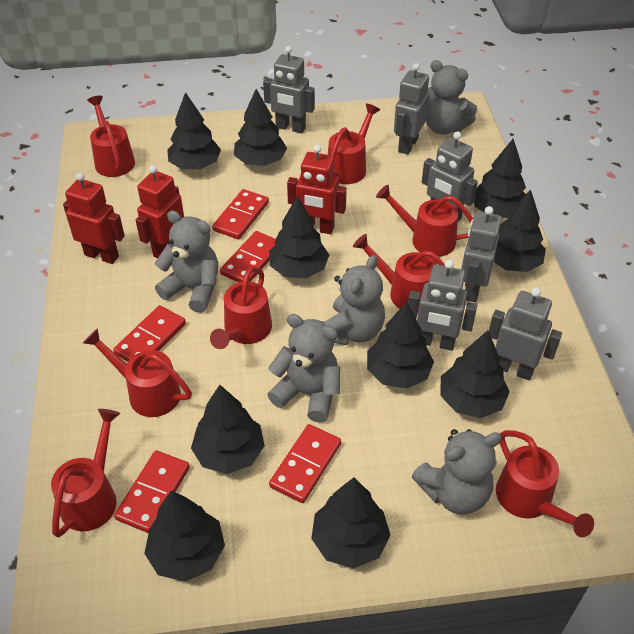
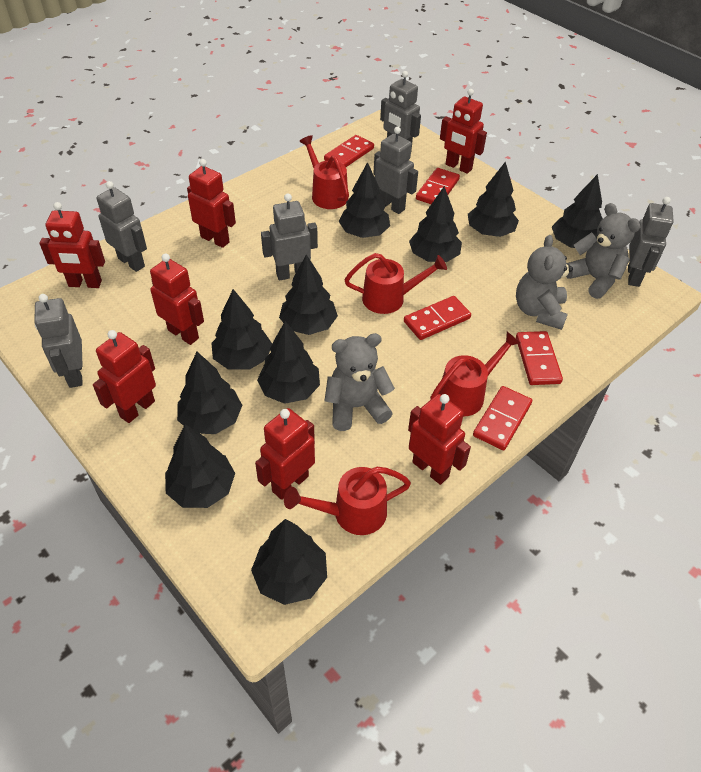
grey teddy bear: [155,210,218,313] [267,314,340,423] [321,255,385,345] [412,429,502,514] [426,60,477,134] = 5 -> [324,333,395,431] [516,235,573,330] [566,203,641,299] = 3
red robot: [63,172,125,264] [136,165,184,258] [287,144,347,234] = 3 -> [39,202,105,288] [93,330,156,423] [150,253,204,345] [187,159,236,248] [255,408,315,500] [408,394,471,485] [440,89,487,174] = 7
red watering can: [51,409,120,538] [83,328,192,417] [87,96,135,177] [210,267,272,349] [328,104,380,184] [353,234,445,310] [376,185,473,257] [496,430,594,537] = 8 -> [284,467,411,535] [299,135,349,209] [344,253,447,314] [430,332,521,417] = 4

